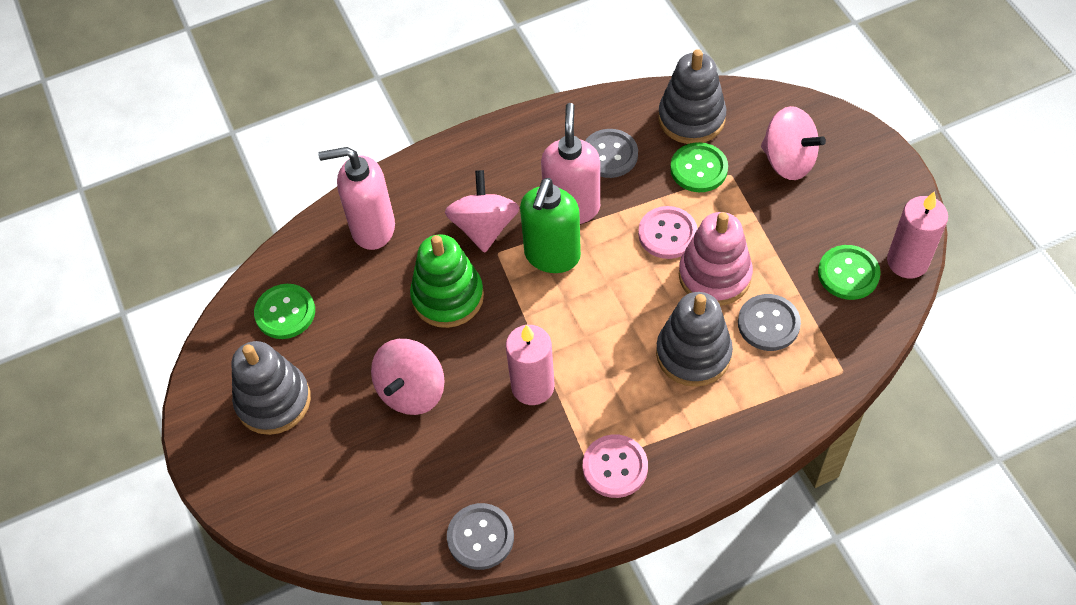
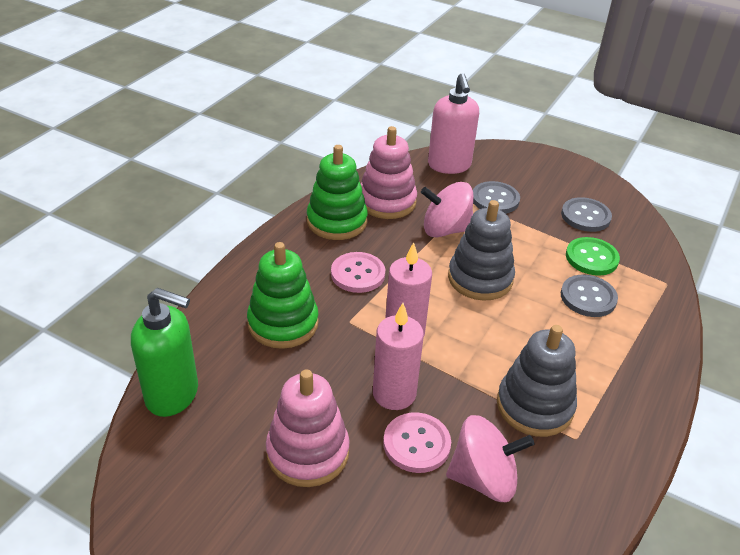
green button: [254,284,315,339] [670,142,728,192] [818,245,881,300] = 3 -> [566,237,620,276] = 1
green stacking toy: [410,234,484,328] = 1 -> [247,242,319,349] [307,145,368,240] = 2
grey stacking toy: [231,341,311,435] [656,292,733,387] [658,49,726,144] = 3 -> [448,200,515,301] [497,325,577,437] = 2
pink soap dispenser: [318,147,395,250] [541,103,600,224] = 2 -> [428,73,479,174] = 1
pink spinning top: [371,339,445,415] [445,170,519,253] [761,106,826,180] = 3 -> [421,182,473,237] [446,415,534,502] = 2
pink stacking toy: [679,212,753,306] = 1 -> [266,369,350,487] [361,126,417,219] = 2

